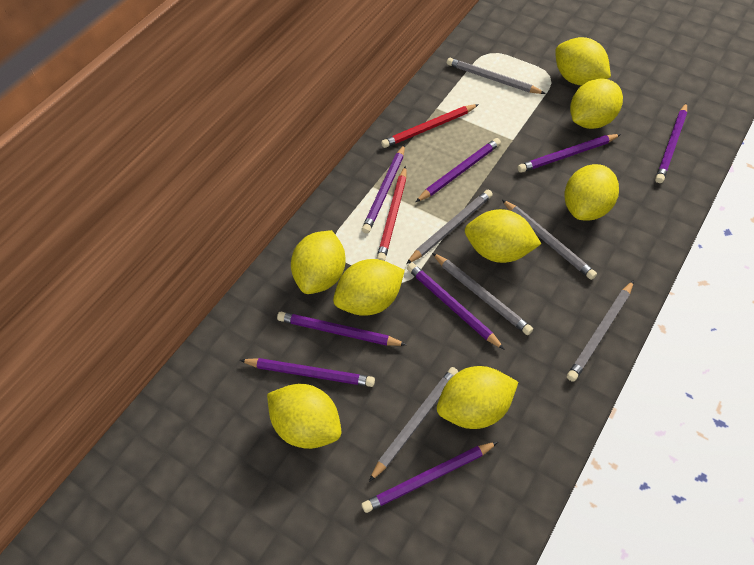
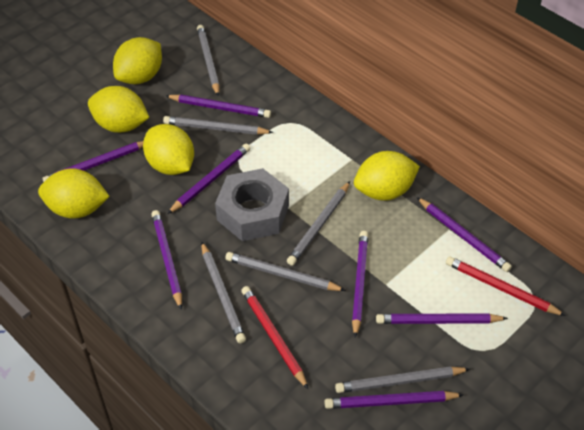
grey nut: none = 0 -> [215,168,289,241] = 1
yellow lemon: [267,384,341,449] [291,230,346,294] [333,259,405,316] [437,366,518,429] [465,209,541,263] [555,37,611,86] [564,164,619,221] [570,78,623,129] = 8 -> [38,168,110,219] [88,86,149,133] [113,37,162,84] [143,124,194,175] [354,151,420,201] = 5

